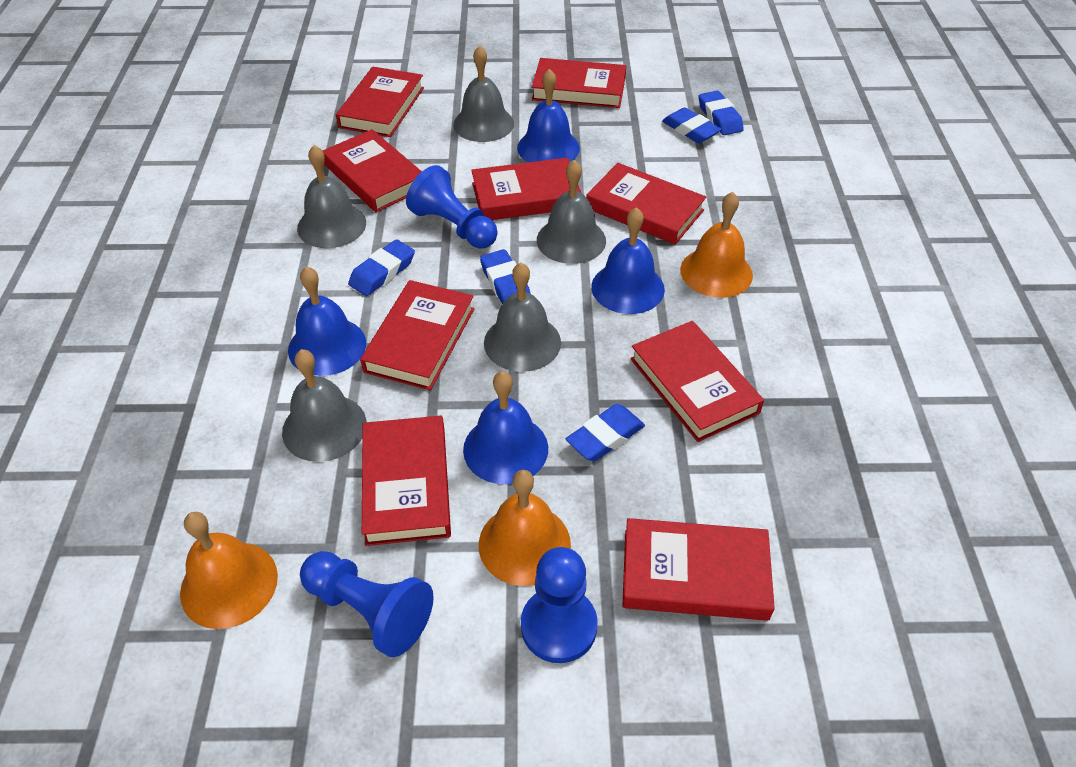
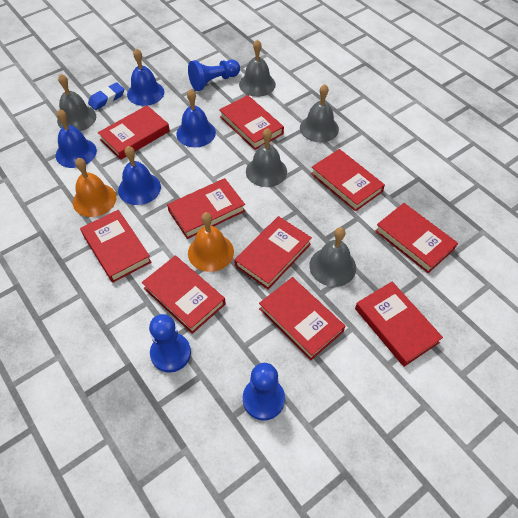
blue eraser: [348,239,415,296] [480,249,531,304] [566,404,645,461] [662,107,722,143] [699,91,744,135] = 5 -> [88,82,124,110] = 1
orange bell: [180,512,278,629] [479,470,571,586] [680,192,753,298] = 3 -> [73,158,116,217] [188,212,234,272] = 2
red book: [322,129,422,212] [336,67,424,137] [360,280,474,390] [362,416,451,546] [471,157,581,220] [532,58,626,108] [586,163,706,245] [622,518,775,621] [630,321,764,442] = 9 -> [80,210,152,283] [98,105,170,160] [142,256,226,334] [167,178,245,239] [219,95,284,150] [234,216,312,290] [259,277,345,360] [311,149,385,211] [355,282,443,367] [375,203,458,273] = 10

